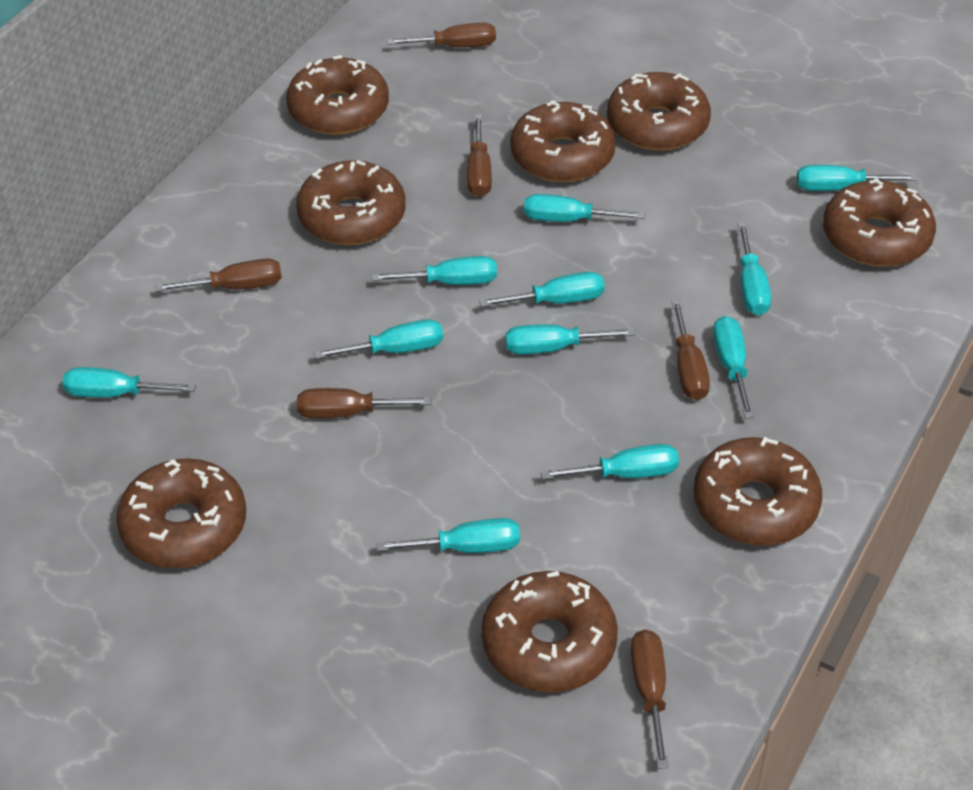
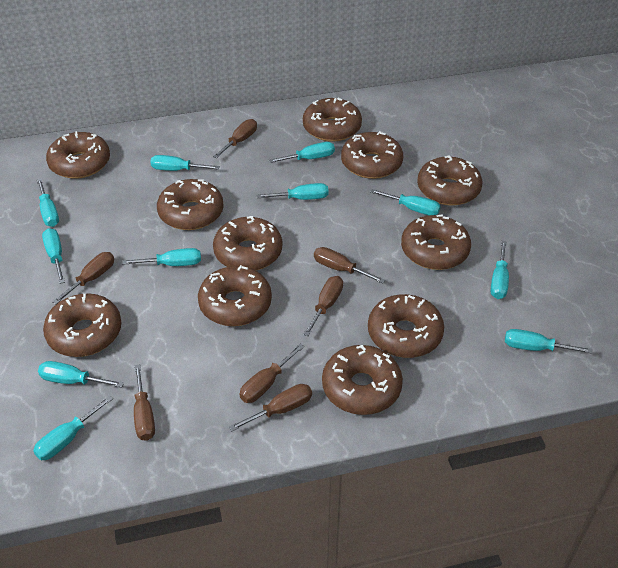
brown donut: [116,458,246,568] [286,55,389,135] [296,160,406,245] [481,571,618,693] [510,101,616,183] [607,72,711,151] [693,437,822,546] [823,178,936,267] = 8 -> [43,294,121,357] [46,131,110,179] [157,179,224,230] [198,265,272,326] [213,216,283,271] [303,98,362,142] [322,345,403,415] [341,131,403,179] [368,294,444,358] [401,215,471,270] [417,155,482,206] = 11
brown screwdriver: [155,259,282,292] [297,388,431,418] [387,23,496,47] [467,115,492,197] [631,630,668,769] [671,300,710,400] = 6 -> [52,252,114,304] [134,364,155,441] [213,119,257,158] [229,384,312,431] [240,344,304,403] [303,276,343,336] [314,247,385,284] = 7

